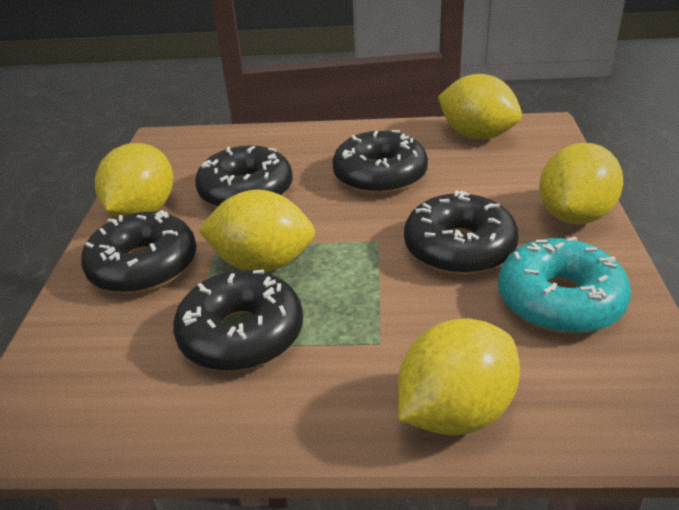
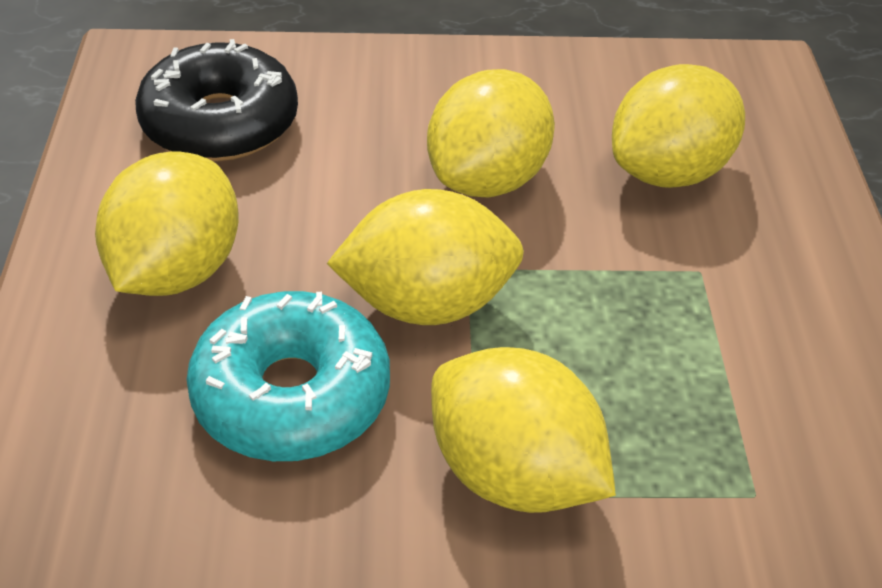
black donut: [81,210,196,294] [173,269,303,371] [195,145,293,207] [332,130,428,195] [404,190,519,275] = 5 -> [135,39,298,161] = 1

